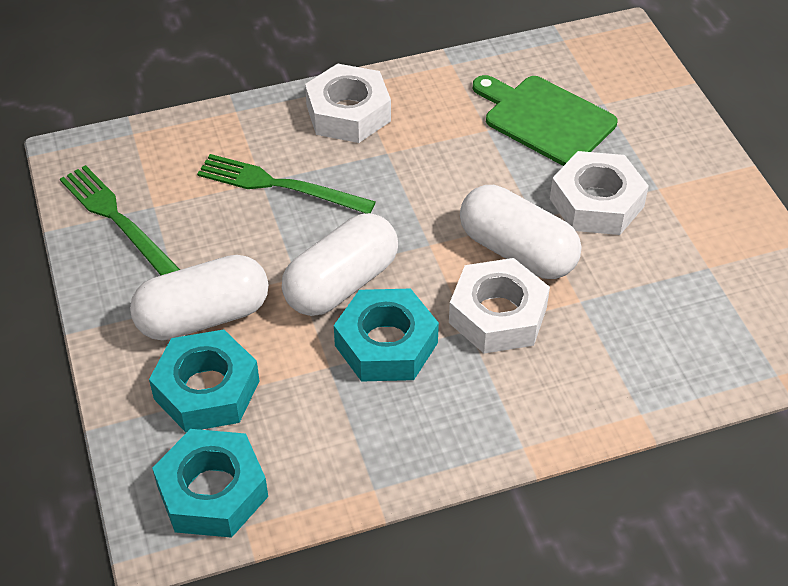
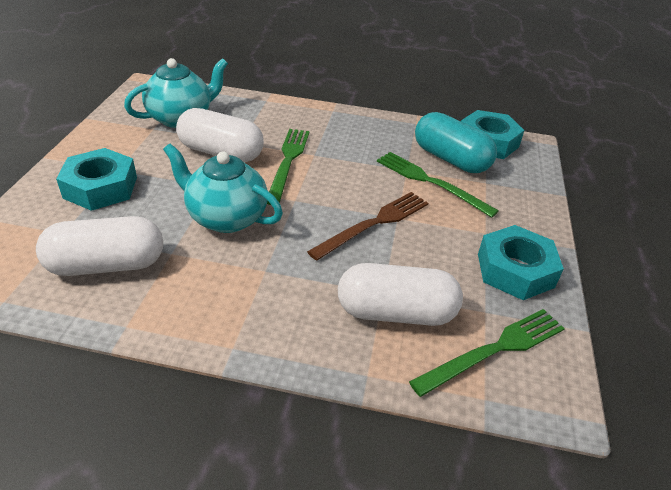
brown fork: none = 0 -> [307,192,428,261] = 1
green cutting board: [473,75,617,166] = 1 -> none = 0
green fork: [60,165,180,275] [197,154,376,214] = 2 -> [267,129,309,205] [377,152,499,218] [409,309,565,397] = 3
turquoise capsule: none = 0 -> [415,112,497,173] = 1
turquoise teapot: none = 0 -> [124,58,228,128] [163,144,283,233] = 2
white nut: [305,64,391,143] [449,258,550,354] [550,151,649,235] = 3 -> none = 0

